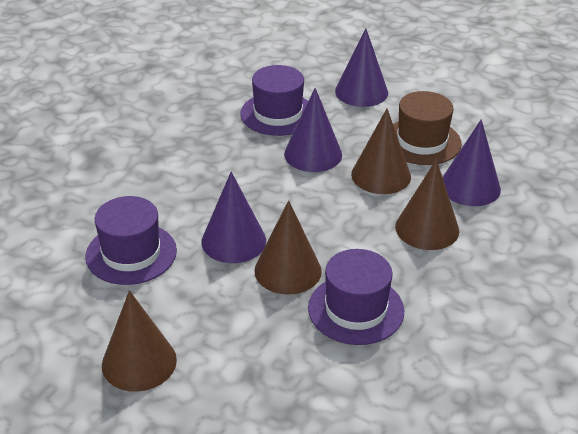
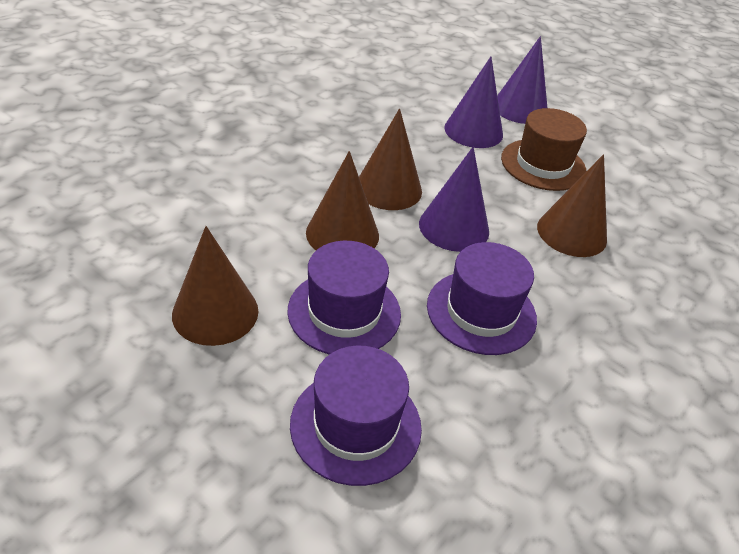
purple cone: [201,172,266,263] [284,88,342,172] [335,29,388,107] [443,119,501,206] = 4 -> [419,147,489,252] [444,57,503,148] [497,36,547,124] = 3

